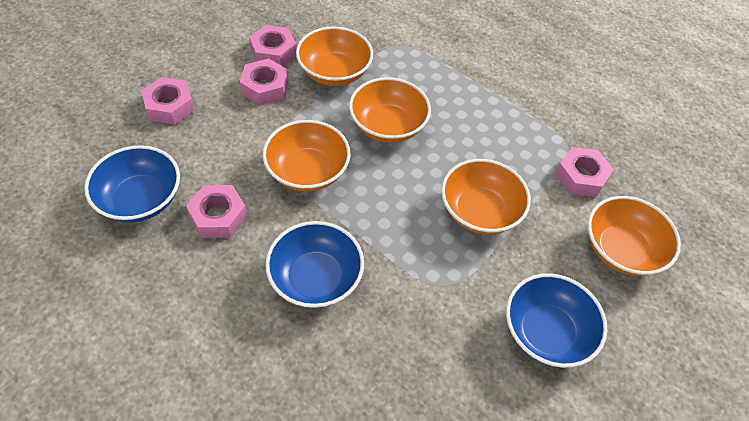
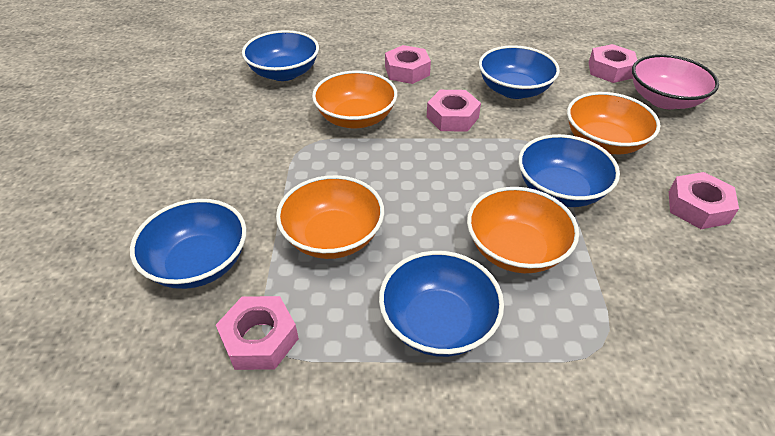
blue bowl: [84,145,180,223] [265,221,364,308] [506,273,608,368] = 3 -> [130,199,247,289] [242,30,319,81] [379,251,504,357] [479,45,560,99] [518,134,620,207] = 5
orange bowl: [263,120,351,192] [296,26,373,86] [349,77,431,143] [441,159,531,235] [588,196,681,276] = 5 -> [276,175,384,259] [312,71,397,128] [467,187,579,273] [567,92,660,154] = 4
pink bowl: none = 0 -> [632,54,719,109] = 1

